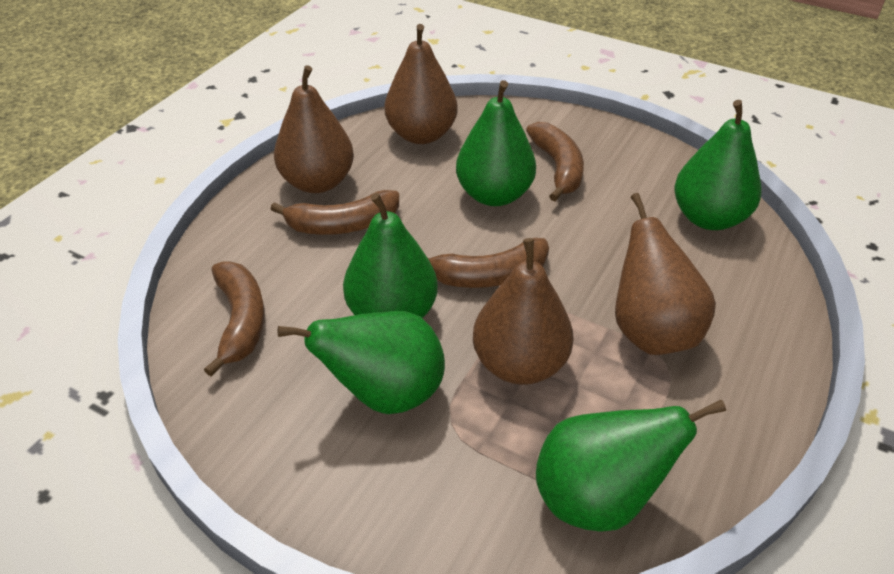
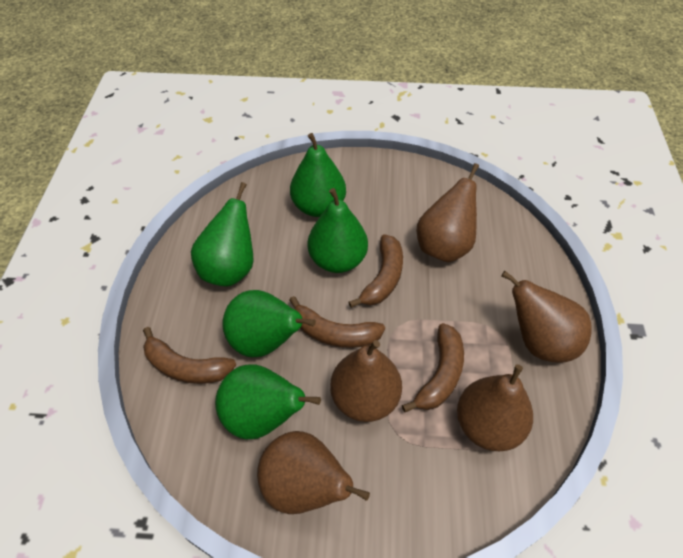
brown pear: [274,65,354,193] [385,24,458,144] [473,238,573,385] [615,193,716,355] = 4 -> [257,431,370,514] [330,340,402,422] [417,163,479,262] [457,364,533,451] [501,271,592,363] = 5

